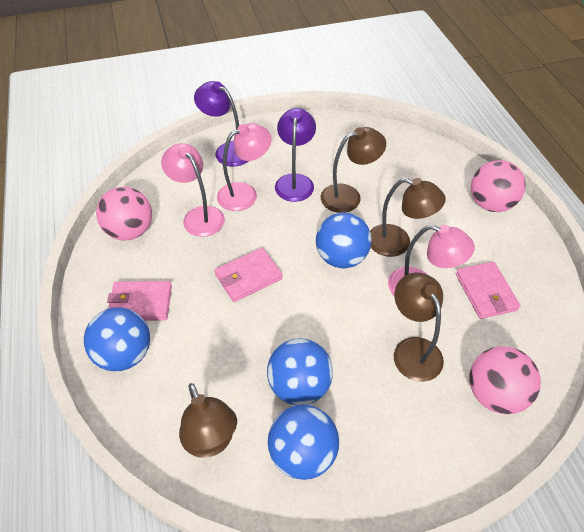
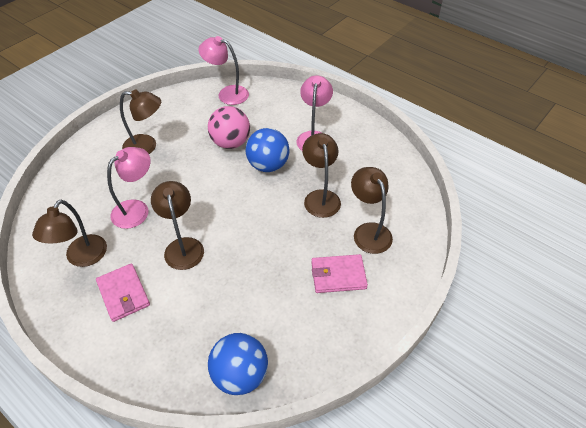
blue ball: [84,307,150,371] [267,338,333,405] [268,405,339,480] [316,213,372,268] = 4 -> [208,333,268,395] [245,128,289,172] = 2
brown lamp: [179,383,237,458] [321,127,386,213] [370,178,446,257] [394,272,444,382] = 4 -> [32,199,107,267] [120,90,161,154] [151,181,204,270] [302,133,341,218] [351,167,393,254] = 5
pink ball: [96,187,152,240] [469,346,541,414] [471,160,526,212] = 3 -> [208,106,250,149] = 1
pink wallet: [107,281,172,321] [215,248,283,302] [456,262,520,319] = 3 -> [96,263,150,322] [311,254,368,293] = 2
purple lamp: [194,81,248,167] [275,108,316,202] = 2 -> none = 0

